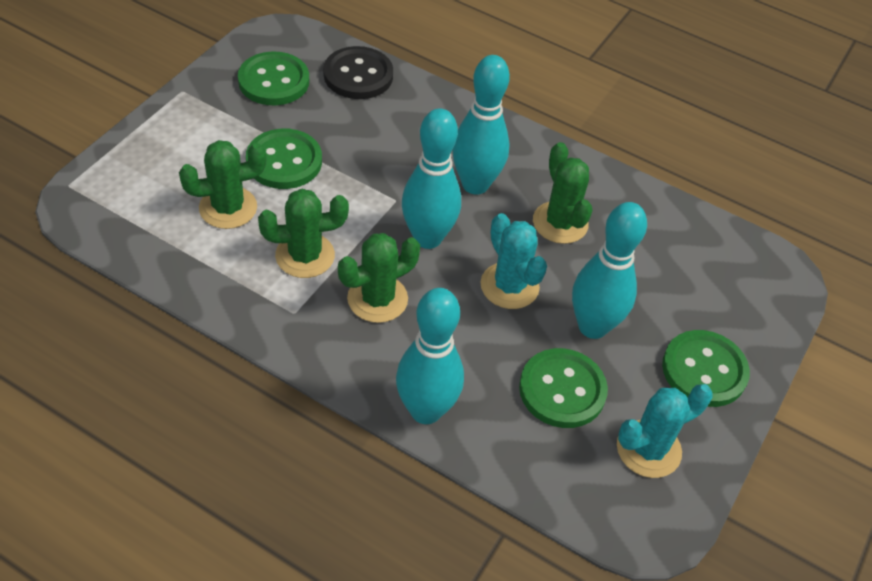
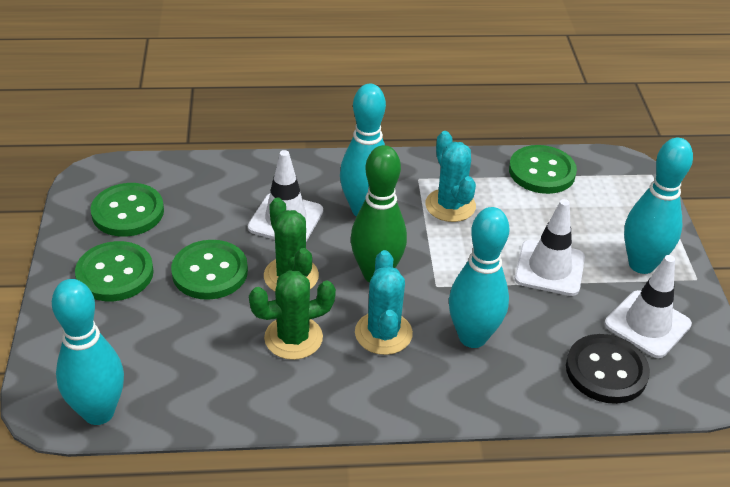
green bowling pin: none = 0 -> [351,145,407,282] = 1
green cactus: [179,140,266,229] [258,189,349,278] [338,233,420,323] [533,142,592,244] = 4 -> [249,271,336,360] [264,198,319,292] = 2
white traffic cone: none = 0 -> [248,150,323,242] [515,199,585,296] [605,255,692,358] = 3

